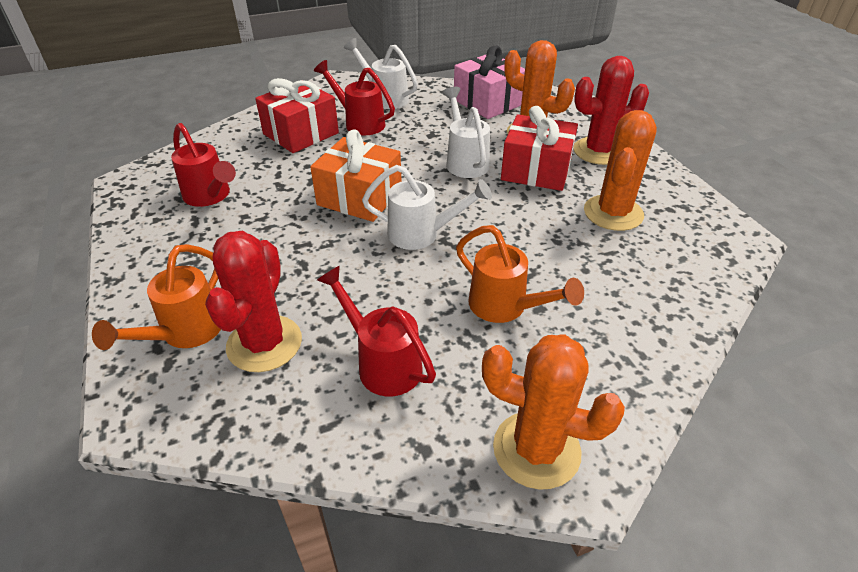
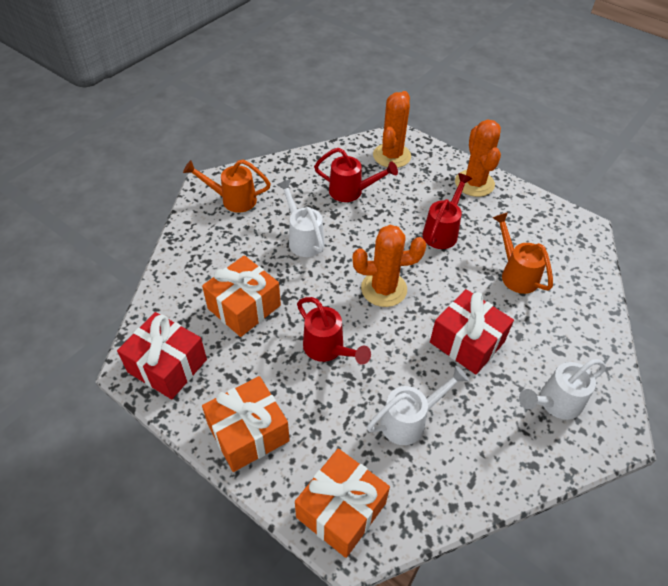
orange gift: [310,129,402,222] = 1 -> [202,255,281,337] [202,376,290,472] [295,448,390,558] = 3
pink gift: [454,46,525,119] = 1 -> none = 0
red cactus: [205,231,302,372] [574,56,649,165] = 2 -> none = 0

